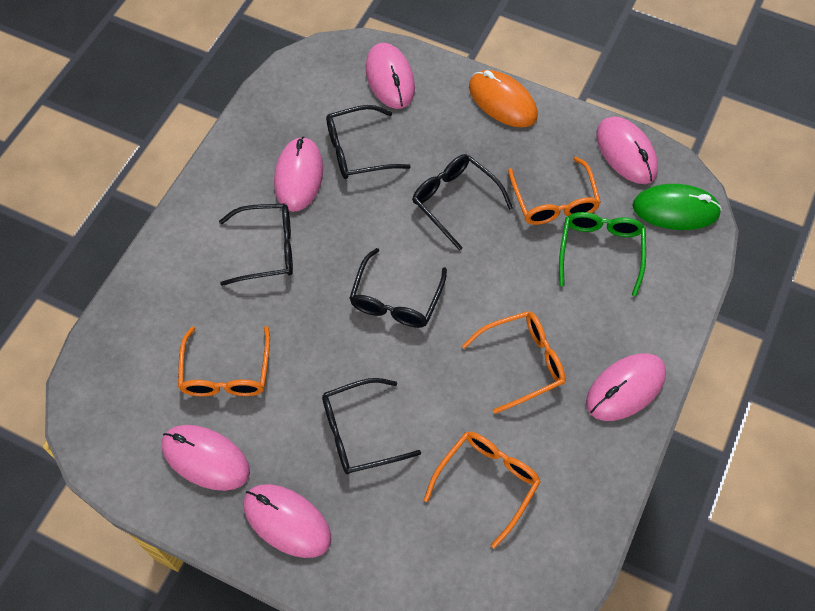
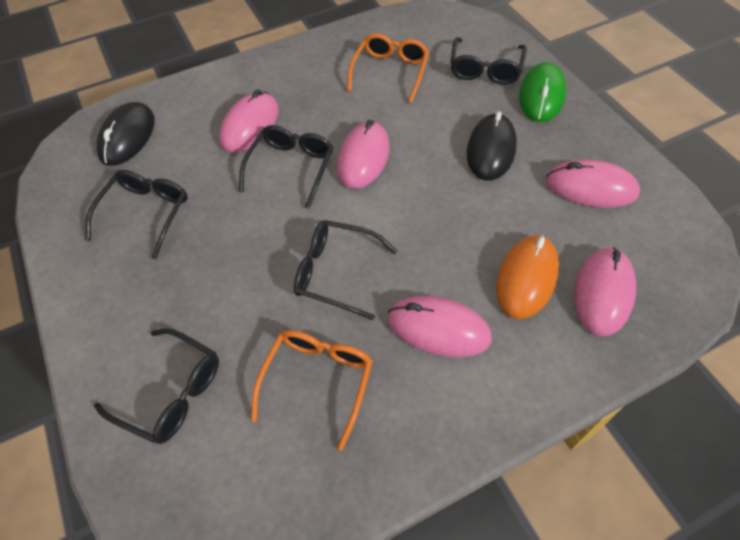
black mouse: none = 0 -> [96,102,155,166] [466,111,517,181] = 2
green glasses: [559,212,646,296] = 1 -> none = 0
orange glasses: [178,326,270,397] [424,432,541,549] [462,311,566,414] [508,157,601,225] = 4 -> [251,330,373,451] [347,33,429,103] = 2
pink mouse: [162,425,250,491] [243,484,331,558] [274,136,323,212] [365,43,415,109] [586,353,666,421] [596,117,658,184] = 6 -> [219,90,279,153] [337,120,390,189] [388,296,492,358] [546,159,640,208] [574,247,636,337] = 5

